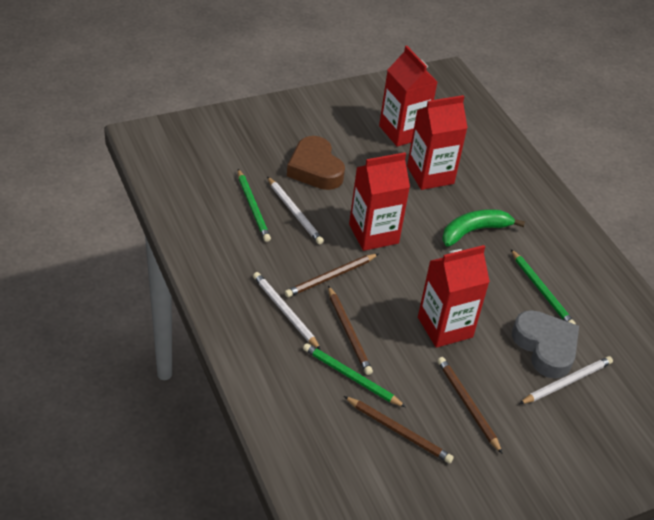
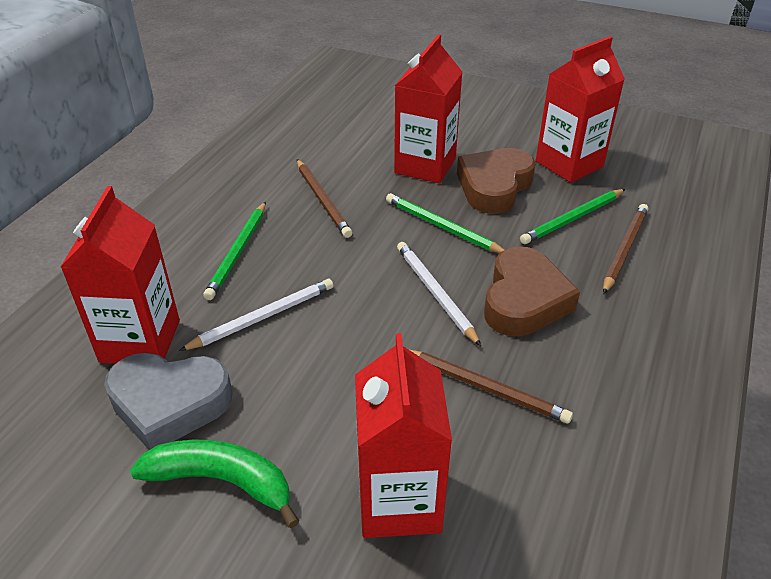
brown heart: [287,136,345,190] = 1 -> [457,148,535,214] [484,246,580,337] = 2
brown pencil: [285,254,378,297] [328,286,373,375] [344,396,454,463] [438,357,502,453] = 4 -> [297,159,352,238] [408,349,573,423] [603,204,649,294] = 3
white pencil: [253,272,321,350] [267,176,324,244] [519,356,613,404] = 3 -> [179,279,333,351] [397,242,481,346] = 2

